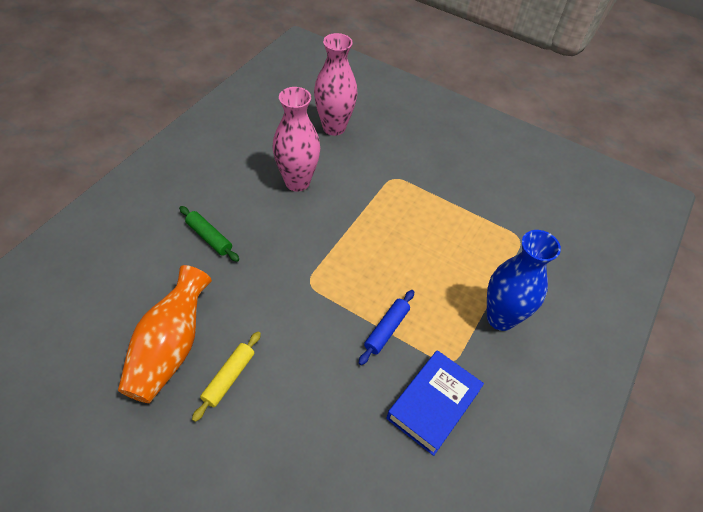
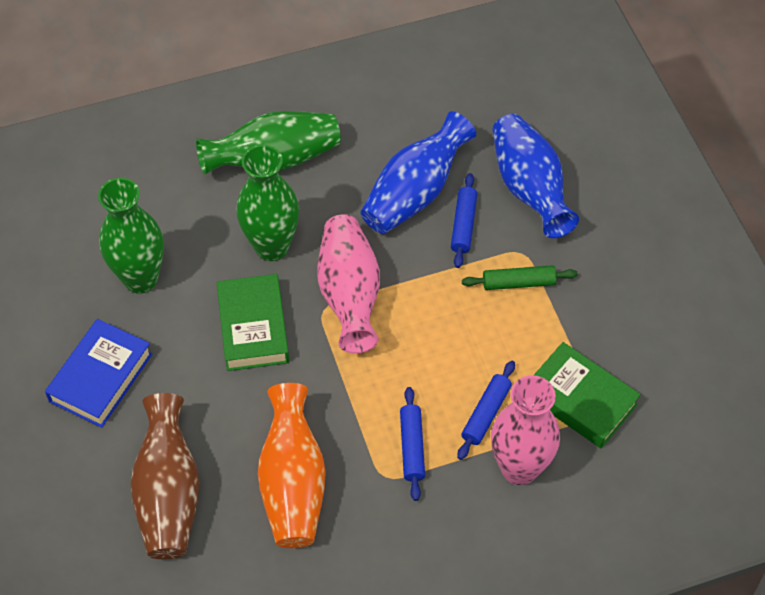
blue rolling pin: [359,290,414,365] = 1 -> [400,387,425,501] [451,173,477,268] [458,361,515,460] = 3
blue vase: [487,230,561,331] = 1 -> [360,111,476,234] [492,114,579,238] = 2
brown vase: none = 0 -> [130,393,199,559] = 1
green book: none = 0 -> [217,274,289,371] [534,342,641,449] = 2
green vase: none = 0 -> [98,178,164,294] [196,111,341,175] [236,145,299,261] = 3
yellow rolling pin: [192,332,261,422] = 1 -> none = 0

